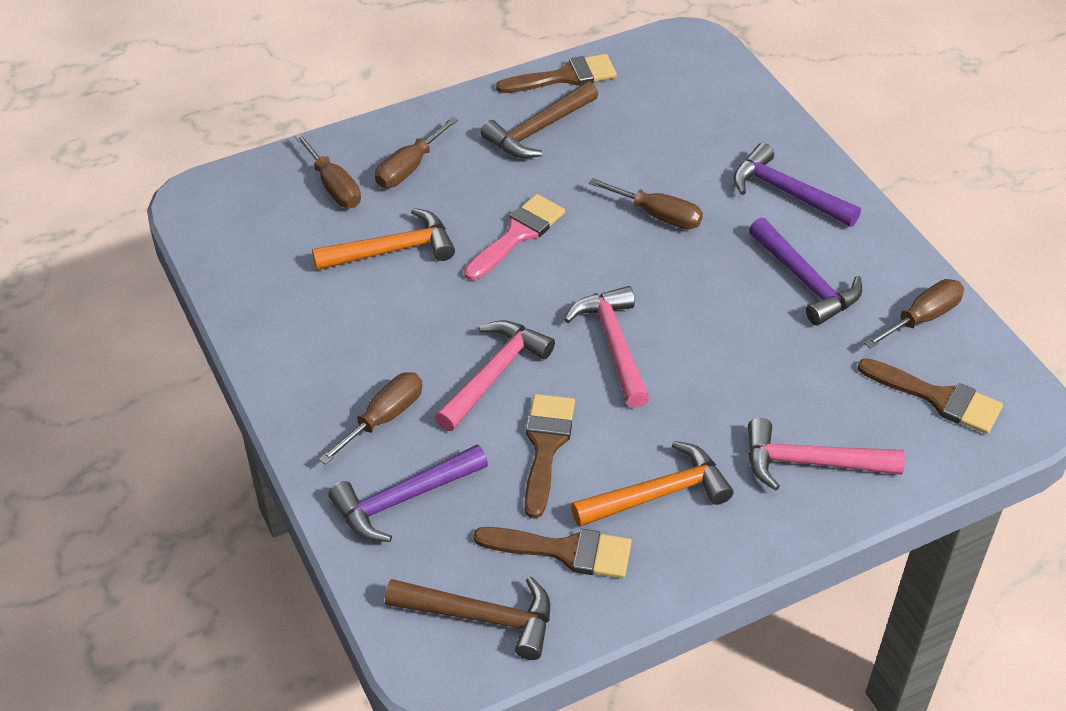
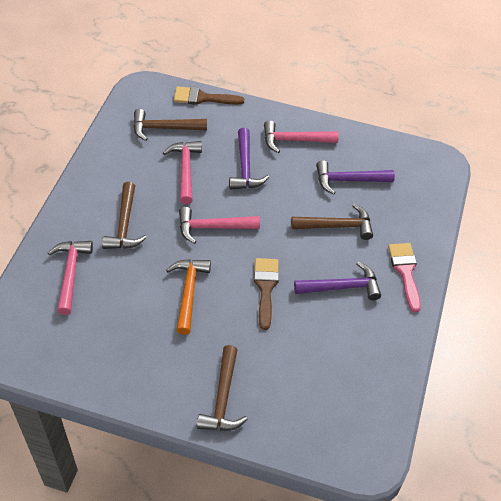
brown brush: [473,527,632,578] [496,54,617,93] [525,394,575,519] [858,358,1003,434] = 4 -> [174,86,244,105] [254,258,279,330] = 2
brown hammer: [385,576,550,660] [480,81,598,158] = 2 -> [102,182,147,249] [133,109,207,141] [197,345,248,431] [291,204,373,240] = 4
brown screwdriver: [295,133,361,208] [319,372,423,465] [375,117,458,188] [589,178,703,229] [864,279,964,349] = 5 -> none = 0
orange hammer: [312,208,455,270] [571,441,733,527] = 2 -> [166,259,211,335] = 1
pink hammer: [435,320,555,431] [564,286,650,408] [748,418,905,490] = 3 -> [48,241,93,315] [163,141,202,204] [179,207,260,244] [264,121,339,153] = 4

